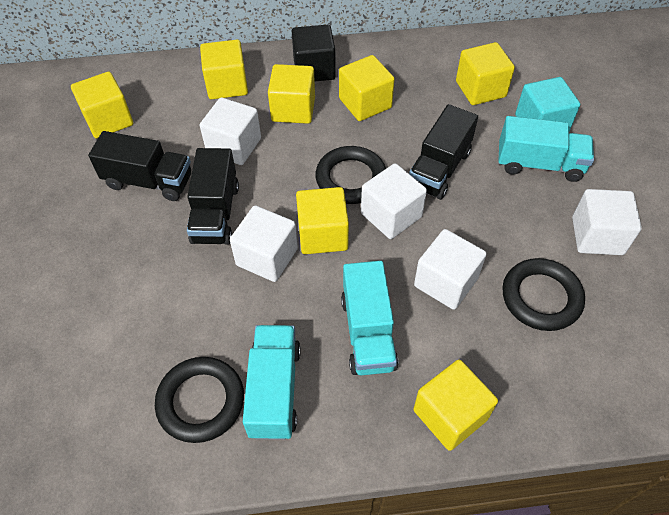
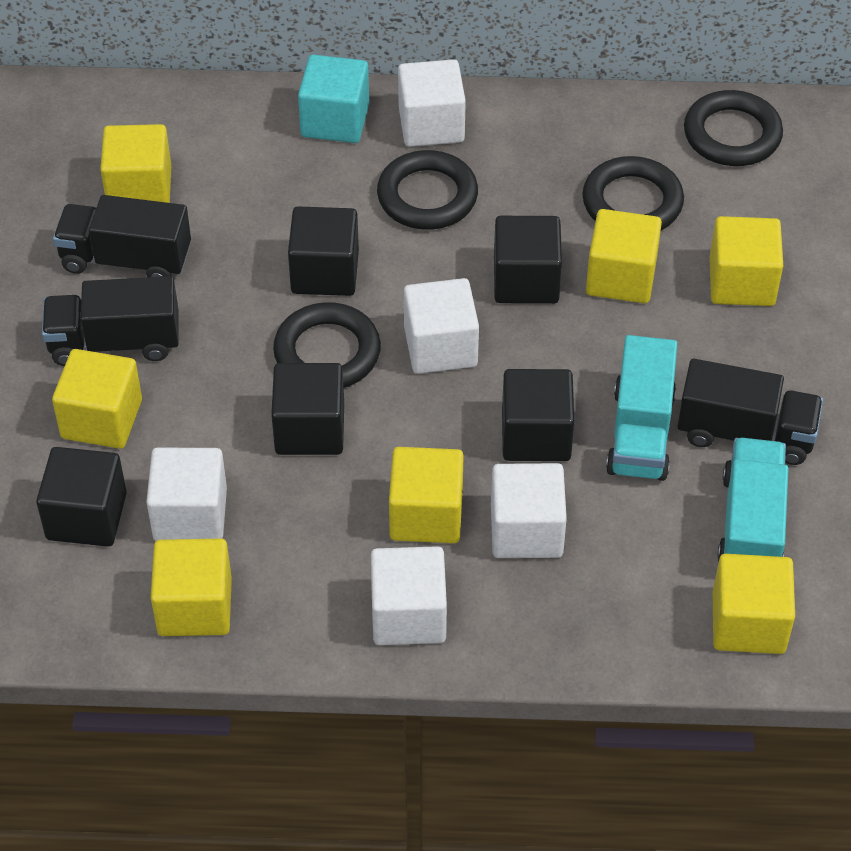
black cube: [292,25,336,81] = 1 -> [36,447,127,547] [271,363,344,455] [288,206,359,296] [494,216,562,304] [502,369,575,461] = 5
black ring: [155,357,244,443] [315,146,386,204] [502,258,585,331] = 3 -> [273,302,381,388] [377,150,478,230] [582,156,684,230] [684,90,783,166] = 4
turquoise truck: [243,325,301,440] [341,261,399,375] [498,116,594,182] = 3 -> [606,335,678,481] [717,438,788,562] = 2

